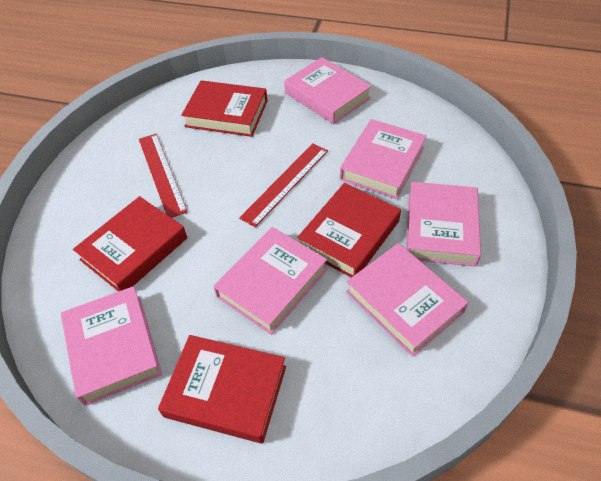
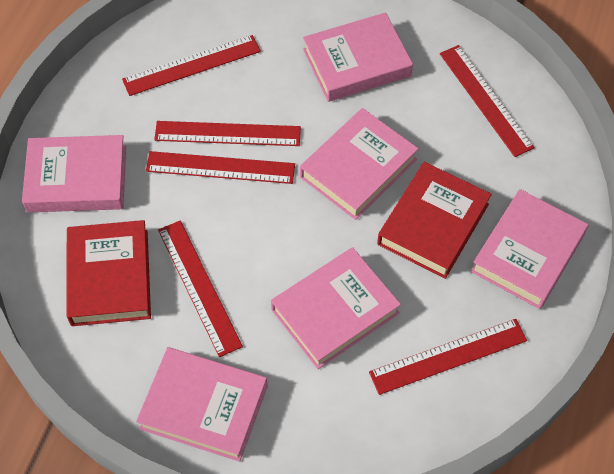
red book: [73,196,187,292] [158,335,286,444] [181,80,268,137] [297,183,401,277] = 4 -> [67,220,151,326] [377,162,492,279] = 2
red ruler: [139,134,188,218] [239,143,328,227] = 2 -> [122,35,261,96] [146,151,295,184] [154,121,301,146] [158,220,243,357] [369,319,527,395] [440,45,535,157] = 6

